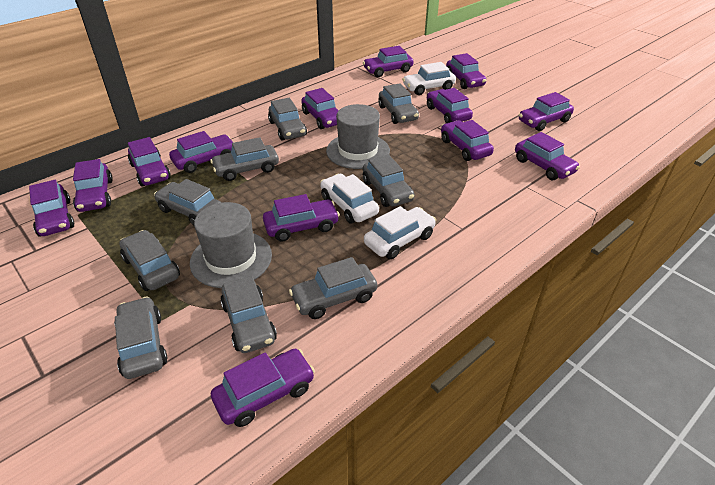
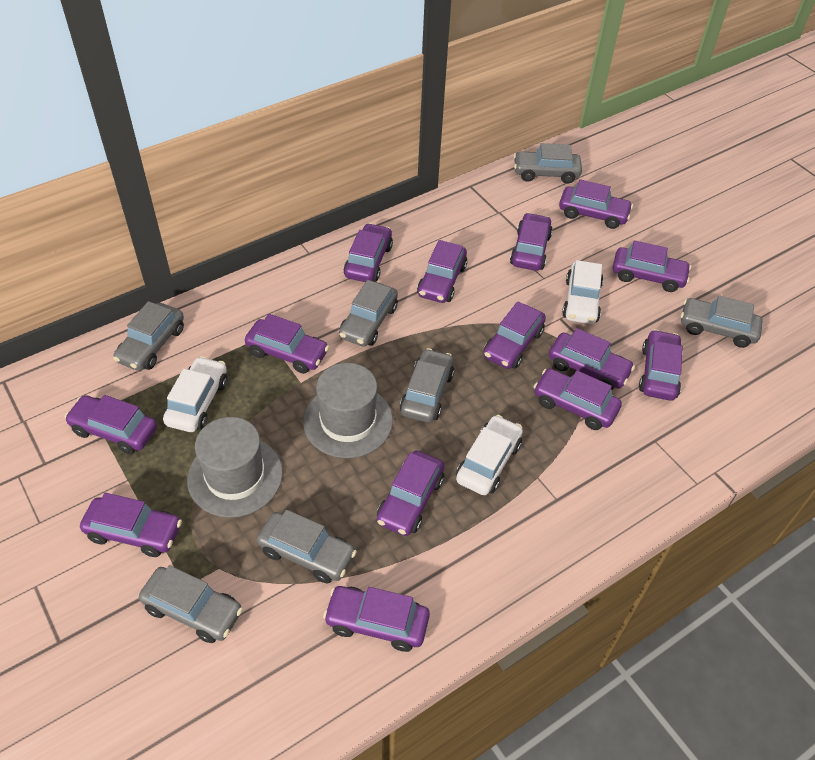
grey car: [114,296,167,379] [119,230,180,291] [154,179,221,225] [210,137,279,181] [220,276,277,353] [268,98,307,141] [289,257,377,319] [363,155,414,207] [378,83,419,124] = 9 -> [113,301,184,371] [139,565,243,643] [257,510,357,584] [339,280,398,347] [400,348,455,423] [514,143,582,184] [681,295,763,348] = 7
purple car: [29,180,74,237] [73,159,113,212] [128,137,171,187] [169,131,234,173] [211,349,315,427] [263,194,340,242] [301,88,339,129] [363,46,414,77] [427,88,473,123] [441,120,494,161] [446,53,486,89] [515,132,580,180] [519,92,574,131] = 13 -> [64,395,157,454] [80,493,182,557] [245,314,329,374] [323,586,430,652] [344,223,393,282] [377,451,444,536] [417,240,467,303] [484,301,546,369] [510,213,553,271] [534,368,622,430] [549,328,635,390] [559,179,633,229] [613,240,691,292] [639,329,683,401] = 14

